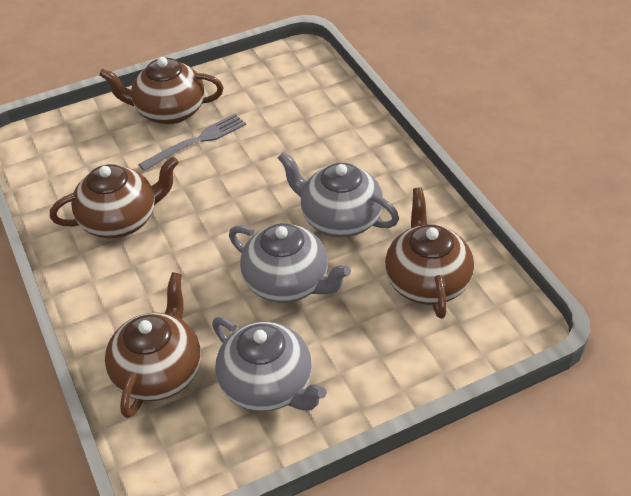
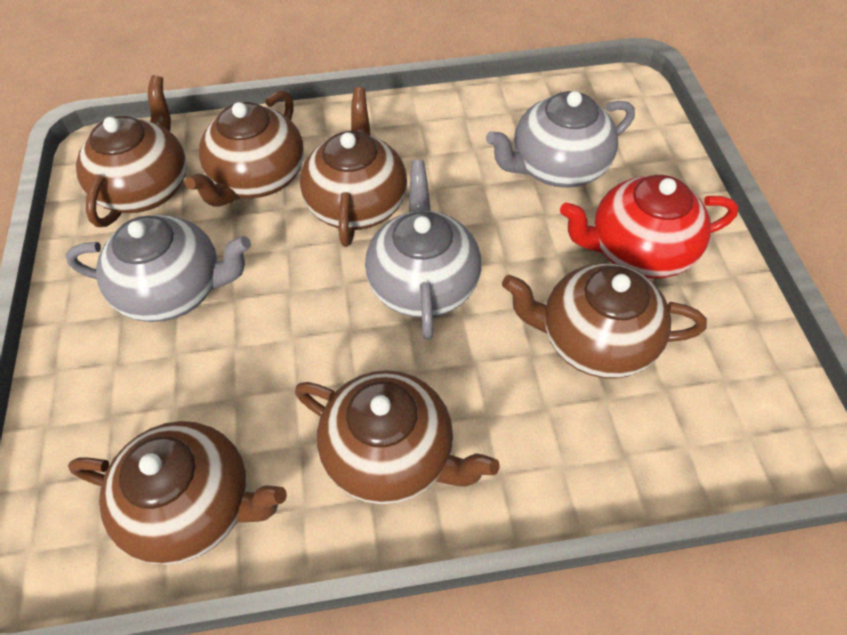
brown teapot: [50,157,179,238] [99,57,223,125] [105,272,201,418] [385,188,474,319] = 4 -> [68,421,287,565] [76,75,187,227] [185,90,304,207] [295,370,500,504] [300,87,407,247] [502,263,707,379] = 6
grey fork: [138,114,246,171] = 1 -> none = 0
red teapot: none = 0 -> [560,175,739,279] = 1

